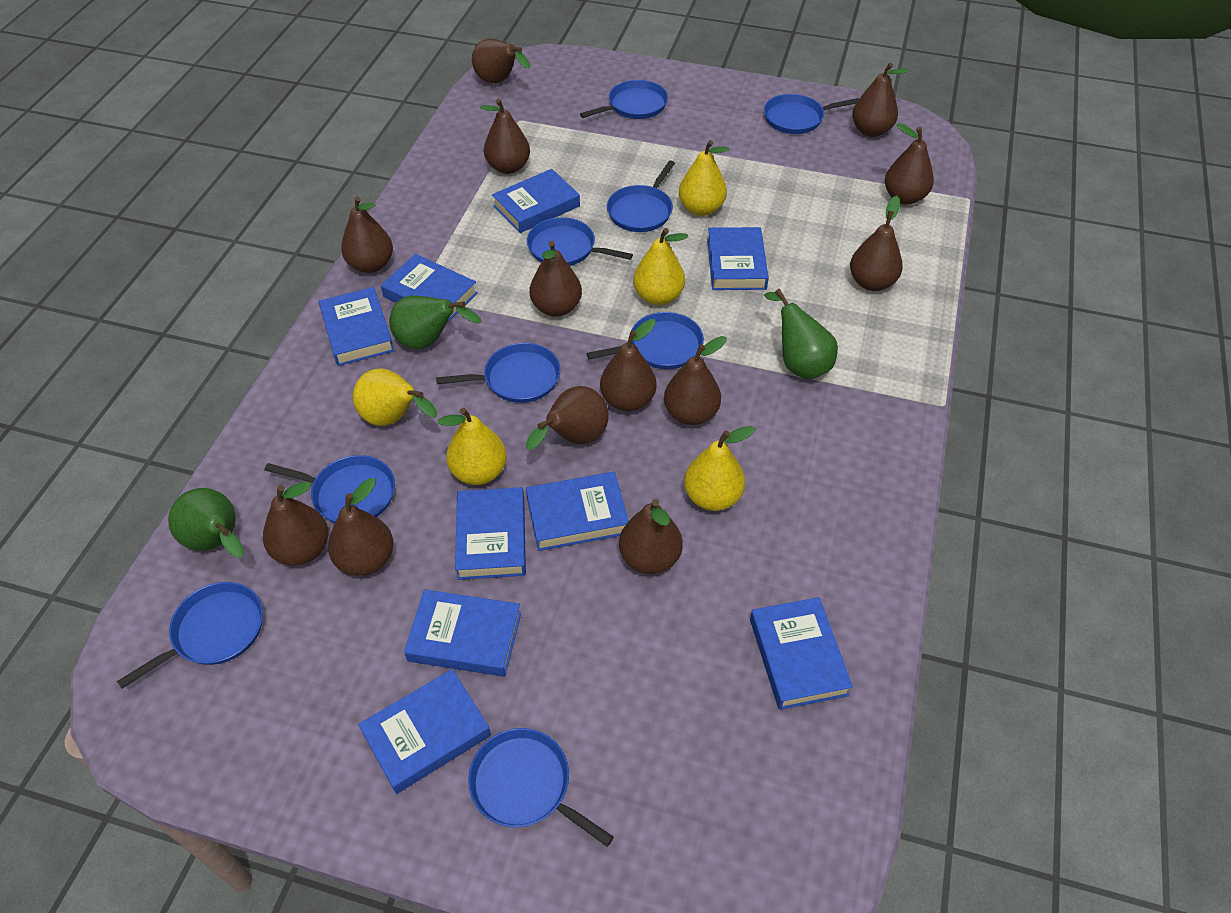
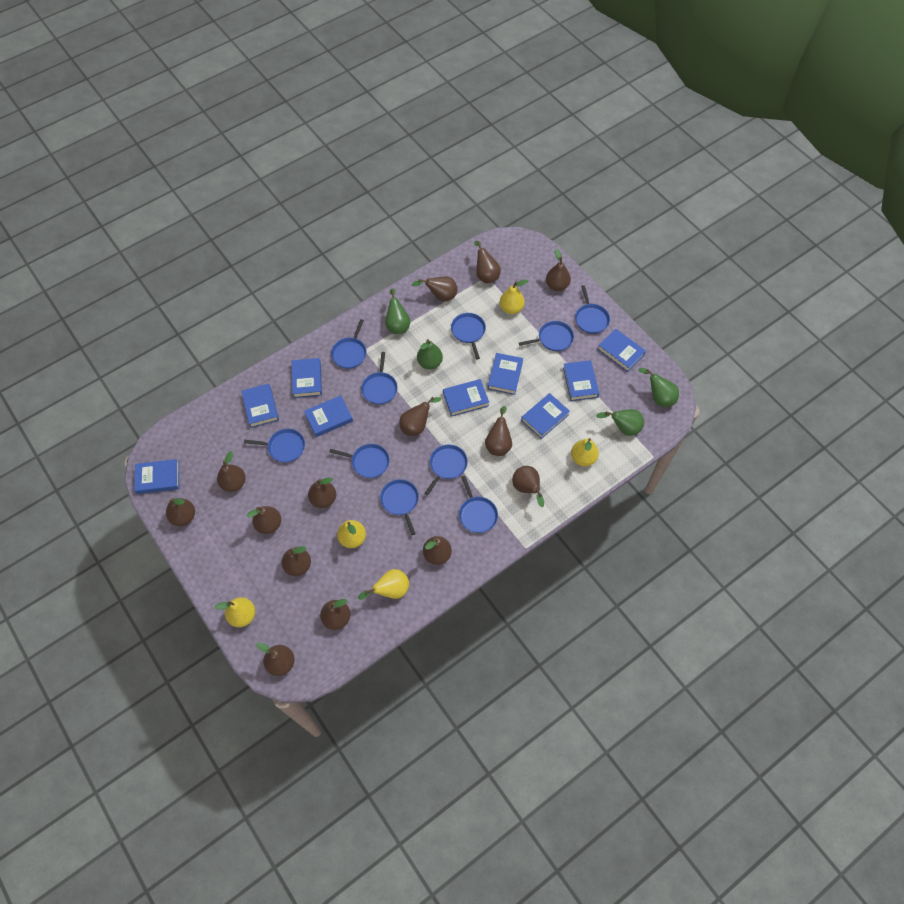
blue pan: [117,582,263,689] [264,455,395,523] [436,343,560,403] [468,728,614,847] [527,217,633,266] [580,80,668,119] [586,312,704,369] [607,161,675,232] [764,94,859,134] = 9 -> [244,429,305,463] [329,444,389,478] [331,319,367,369] [361,352,398,404] [380,479,419,535] [425,444,468,495] [451,313,486,359] [459,476,498,533] [519,321,574,351] [575,285,610,334] = 10
brown pear: [263,482,329,565] [328,478,394,576] [341,196,393,273] [472,39,530,83] [480,99,530,174] [526,386,609,450] [530,241,582,317] [600,319,657,411] [619,499,683,574] [664,336,727,425] [850,196,903,291] [852,63,910,137] [885,123,934,204] = 13 -> [166,498,195,526] [217,451,246,492] [247,506,281,534] [257,643,294,676] [281,546,311,576] [308,477,336,508] [320,599,350,630] [399,397,441,436] [412,276,458,301] [423,536,452,565] [474,241,501,284] [485,406,512,456] [512,466,544,507] [546,249,571,291] = 14
green pear: [168,488,244,558] [389,295,481,349] [764,289,838,380] = 3 -> [385,288,411,334] [417,339,443,369] [596,409,644,436] [639,368,679,407] = 4

